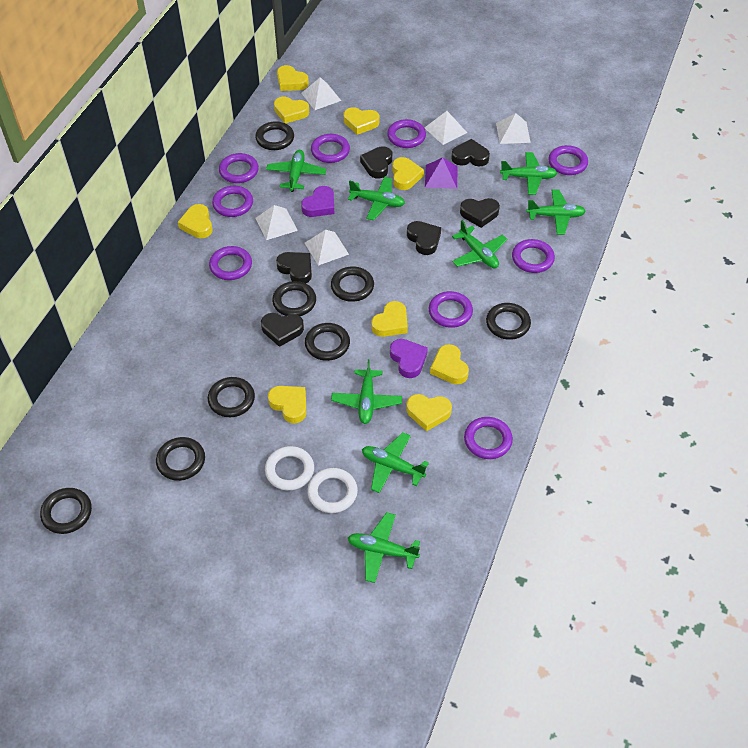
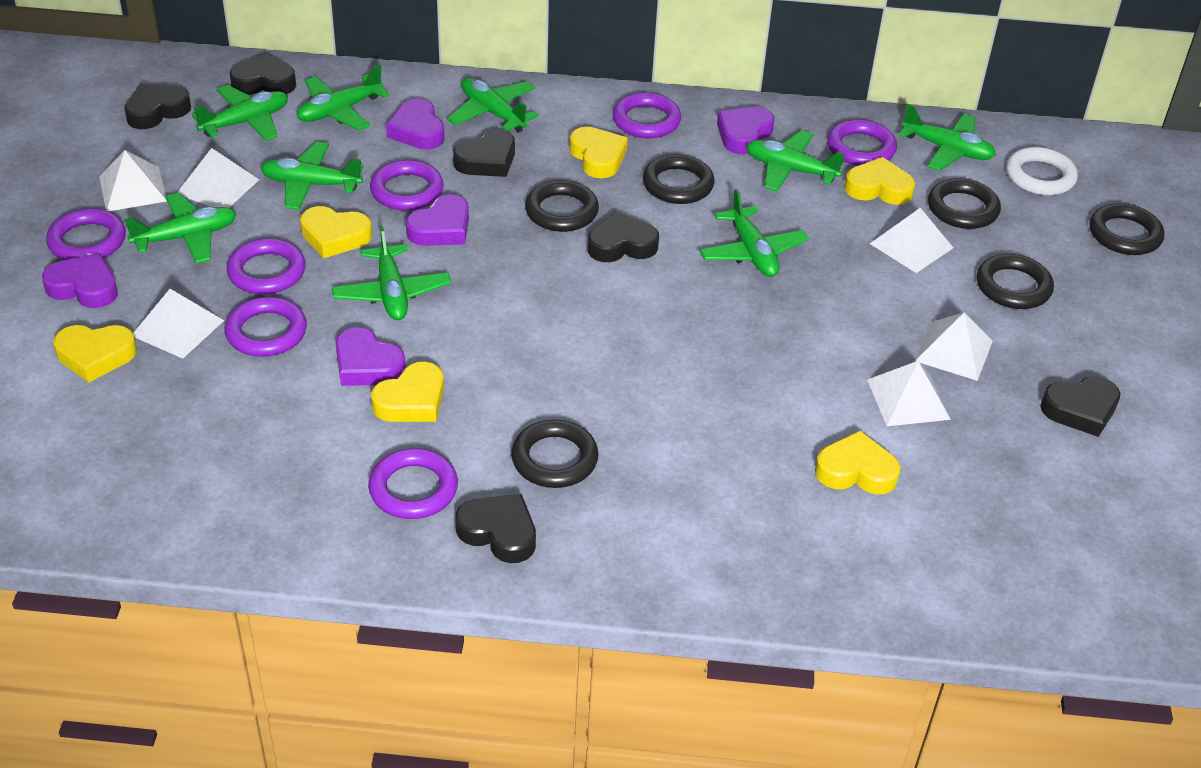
black ring: [40,488,92,534] [156,437,205,481] [208,377,255,417] [255,121,294,150] [272,281,316,316] [305,323,350,361] [331,266,374,302] [486,303,531,340] = 8 -> [511,420,599,488] [525,180,599,232] [643,154,715,204] [928,178,1001,229] [977,254,1054,309] [1090,203,1164,255] = 6
green plane: [266,150,326,192] [331,359,402,424] [348,177,405,220] [348,512,420,583] [362,432,429,493] [452,220,507,268] [500,152,557,195] [526,189,586,235] = 8 -> [124,193,237,264] [192,85,288,141] [260,142,363,210] [297,64,389,131] [332,226,451,320] [447,78,539,133] [700,189,809,277] [746,130,845,192] [899,104,996,171] = 9
purple heart: [301,186,334,217] [390,339,428,378] = 2 -> [42,253,118,308] [336,327,406,386] [386,99,445,150] [406,194,469,246] [717,107,775,154] = 5
purple pyramid: [425,157,458,189] = 1 -> none = 0
purple ring: [209,246,252,280] [212,186,253,217] [219,153,259,183] [311,134,350,163] [387,119,426,148] [429,291,473,328] [464,417,513,459] [512,239,555,273] [548,145,588,175] = 9 -> [46,208,126,260] [224,297,307,357] [226,238,306,294] [368,448,458,519] [370,160,444,211] [613,92,681,138] [827,119,897,166] = 7
white pyramid: [256,205,298,240] [301,77,341,110] [305,230,349,266] [425,111,467,145] [496,113,531,144] = 5 -> [99,150,167,211] [133,289,224,359] [177,148,259,208] [867,361,951,426] [870,208,953,273] [915,312,993,381] = 6
white ring: [265,446,314,490] [307,468,358,513] = 2 -> [1006,147,1078,195] = 1
yellow heart: [178,204,213,238] [268,386,306,424] [274,97,309,124] [277,65,309,91] [344,107,379,135] [371,301,408,337] [392,157,424,190] [406,394,452,431] [430,344,469,385] = 9 -> [53,325,137,383] [300,206,372,258] [371,362,444,422] [569,127,628,178] [815,431,901,494] [844,157,915,205] = 6

